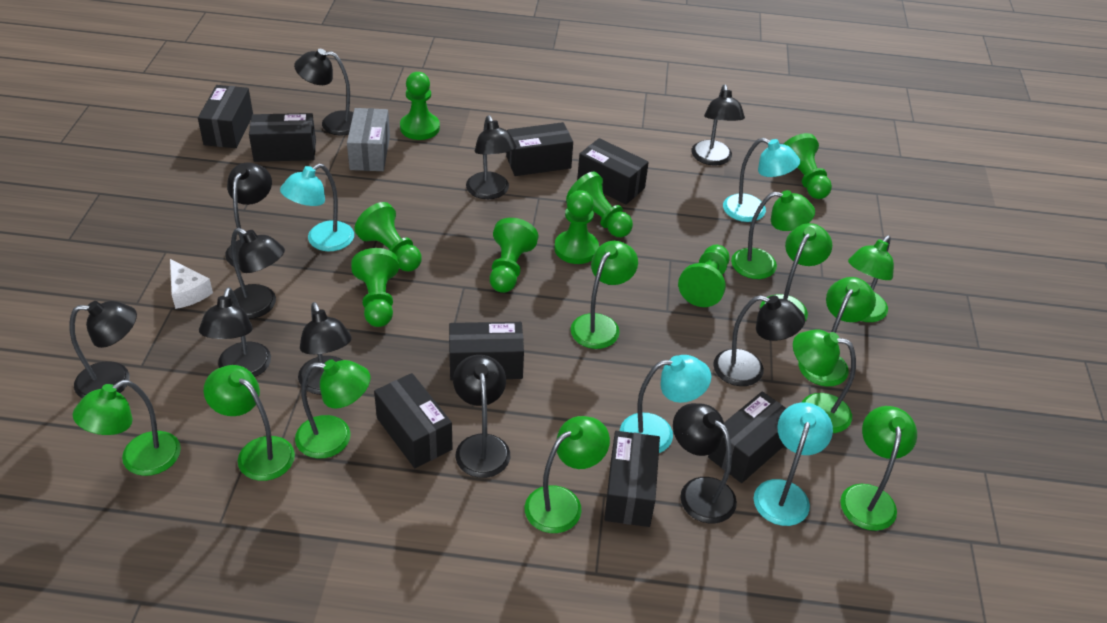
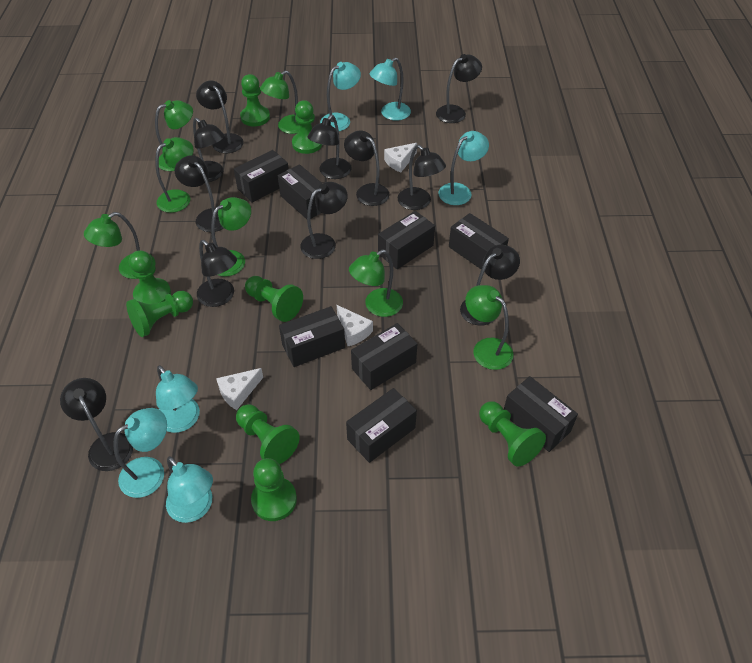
green lamp: [73,380,181,476] [204,365,295,481] [295,360,371,459] [525,416,610,533] [571,241,638,349] [731,190,815,279] [760,223,832,321] [793,329,856,433] [799,277,876,387] [840,406,917,531] [848,235,894,322] = 11 -> [84,212,156,279] [155,100,193,171] [155,137,194,213] [211,197,251,277] [260,70,300,134] [349,249,403,317] [465,285,513,370] = 7
grey box: [347,108,390,171] = 1 -> none = 0
turquoise lamp: [280,164,354,251] [620,355,711,453] [723,138,800,222] [754,402,833,526] = 4 -> [113,408,167,498] [156,365,200,433] [166,456,213,523] [320,62,361,131] [370,58,411,121] [438,131,489,205] = 6
white cheese: [170,259,213,309] = 1 -> [216,368,263,410] [337,305,373,346] [384,143,417,173] = 3

